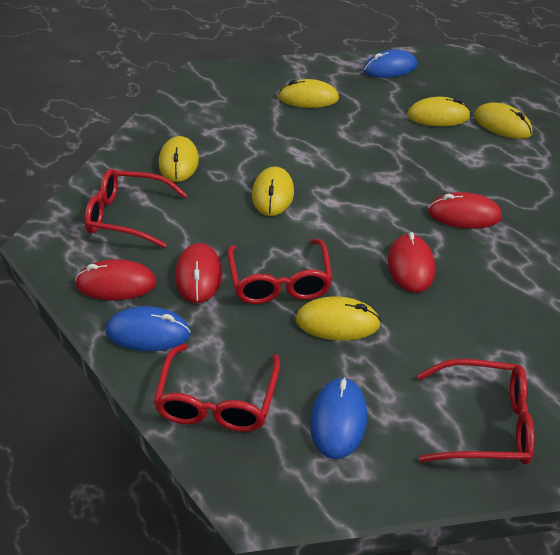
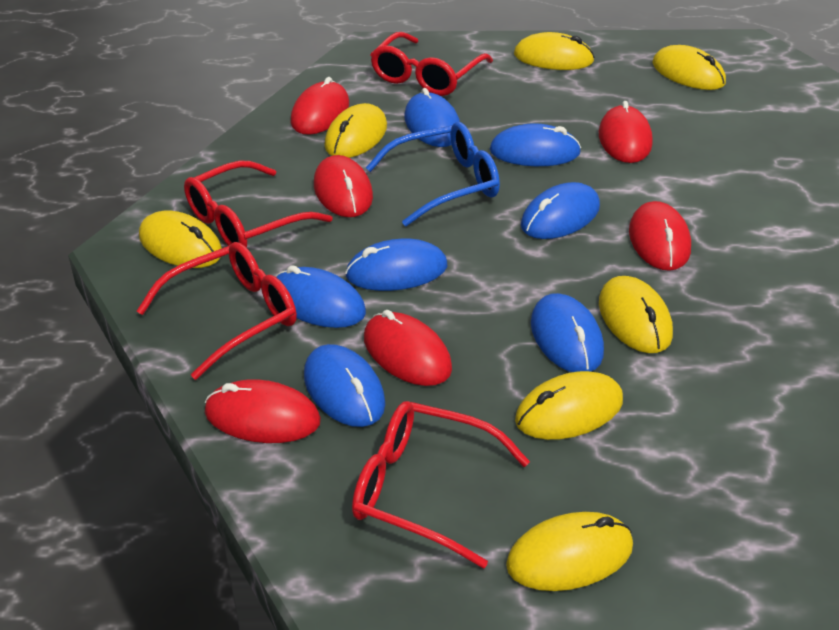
blue glasses: none = 0 -> [366,122,500,226] = 1
blue mouse: [106,306,191,351] [310,377,367,459] [363,49,417,78] = 3 -> [276,265,366,328] [304,344,385,427] [345,239,447,291] [404,88,460,147] [490,123,581,166] [521,182,600,239] [531,293,604,372] = 7
red mouse: [75,259,157,300] [175,243,222,303] [388,232,435,293] [428,192,502,229] = 4 -> [205,379,321,443] [291,77,349,135] [314,155,373,217] [364,310,452,386] [599,101,653,163] [629,201,691,271] = 6
yellow mouse: [159,136,199,182] [252,166,294,216] [278,79,339,108] [296,296,381,341] [407,97,471,126] [474,102,532,139] = 6 -> [139,211,222,268] [324,103,387,158] [506,512,633,591] [514,32,595,70] [515,371,623,440] [599,276,673,353] [653,45,726,90] = 7

